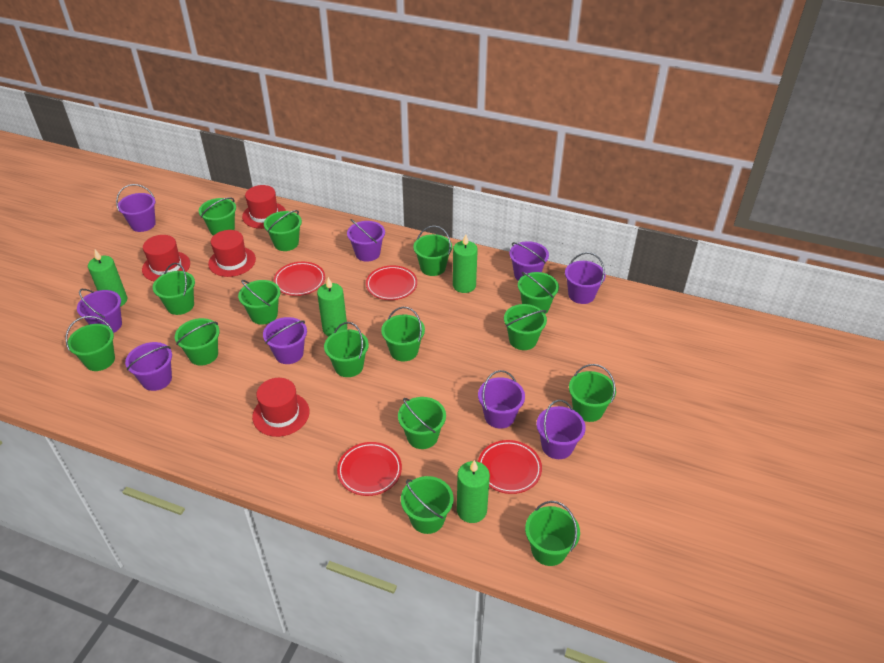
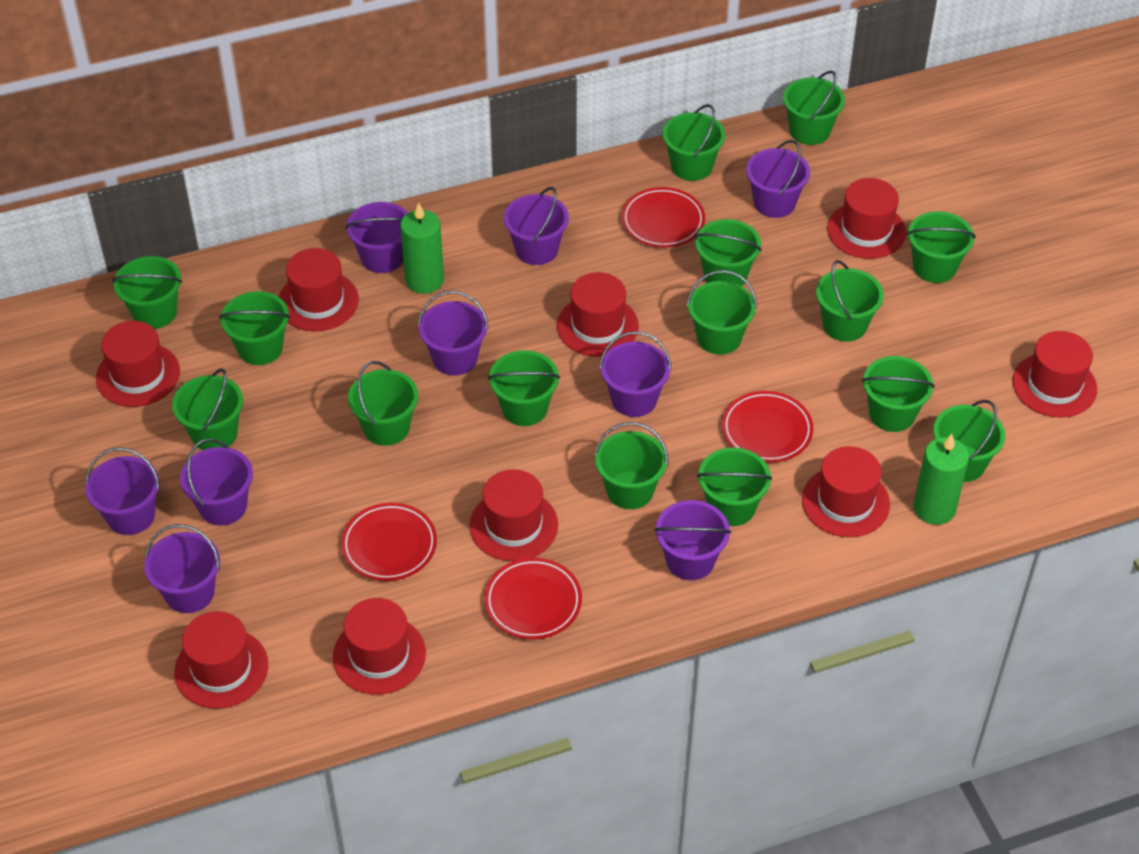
green candle: [88,250,127,307] [317,277,347,336] [453,234,478,293] [457,460,490,523] = 4 -> [400,202,444,294] [913,434,969,525] = 2
red hat: [142,235,190,282] [208,230,256,277] [242,185,286,229] [252,378,309,437] = 4 -> [96,321,180,407] [174,611,268,709] [279,248,359,332] [333,598,426,695] [470,469,558,561] [557,272,639,357] [802,446,890,537] [827,178,906,259] [1012,331,1097,418] = 9

